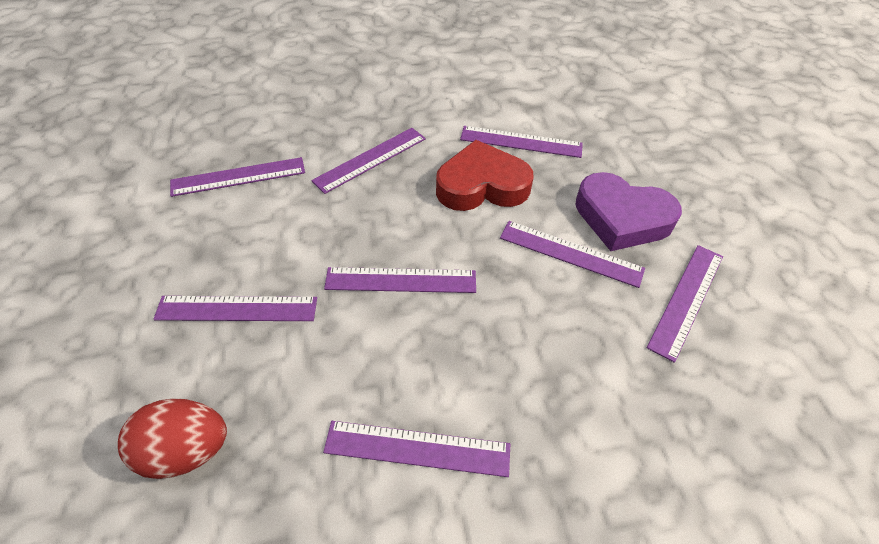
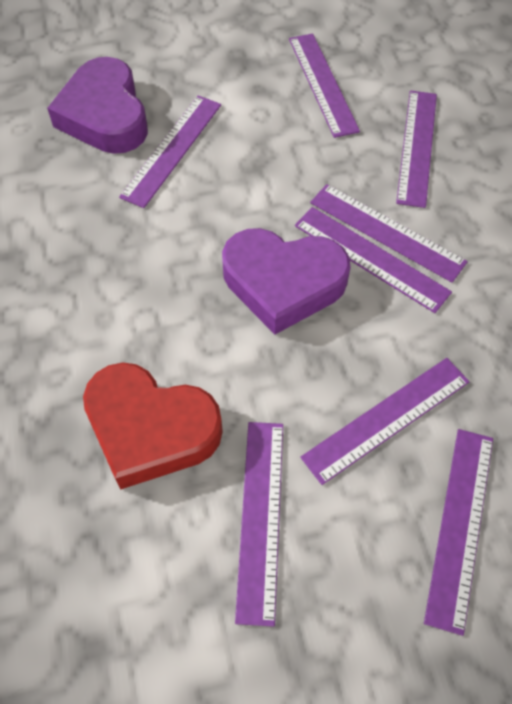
purple heart: [576,172,682,251] = 1 -> [47,57,148,154] [222,228,351,334] = 2
red egg: [118,398,227,479] = 1 -> none = 0

